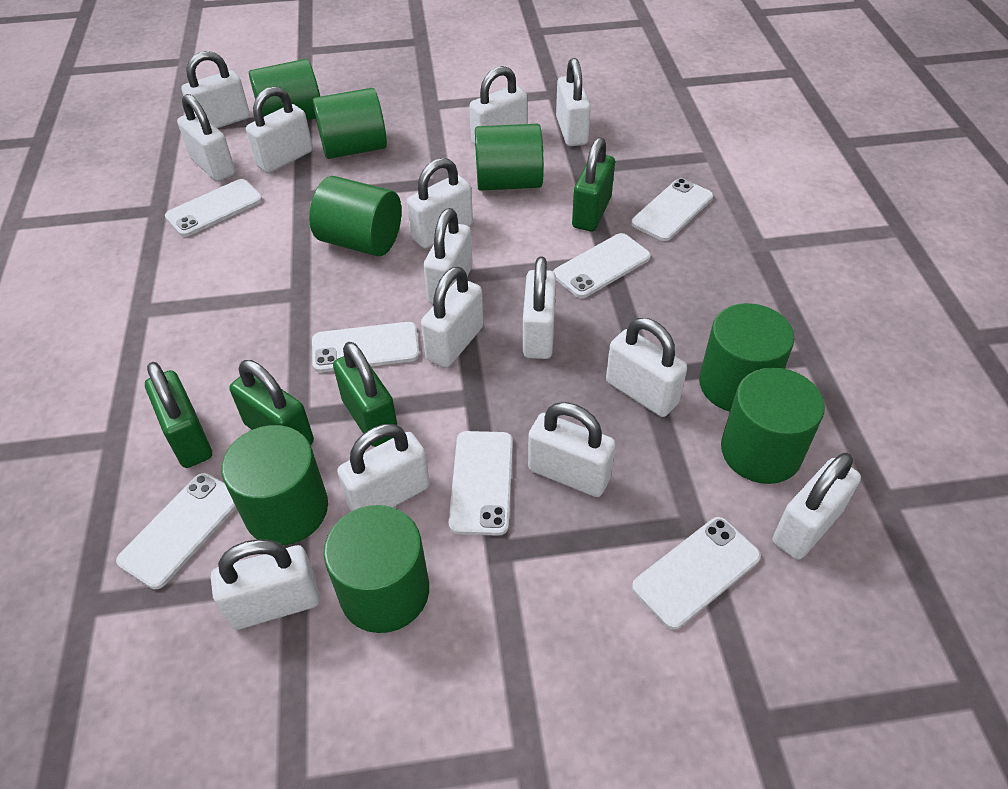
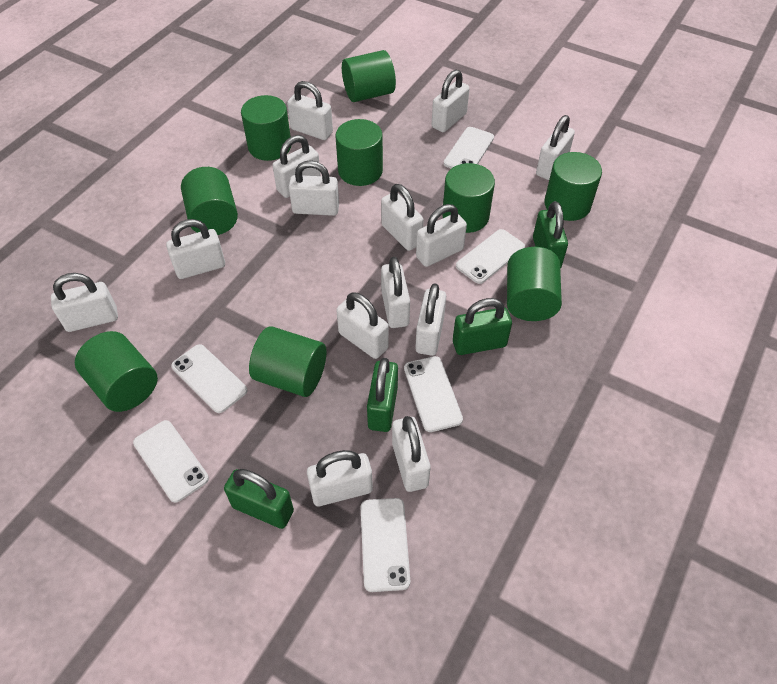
green cylinder: [221,425,328,545] [249,59,320,120] [309,176,401,256] [313,88,387,159] [324,505,429,633] [475,124,544,191] [699,303,794,411] [721,367,825,484] = 8 -> [75,331,158,412] [181,167,238,235] [241,95,291,161] [249,326,326,397] [336,119,383,186] [342,50,396,102] [442,163,495,233] [507,247,562,321] [545,152,602,221] = 9
white phone: [116,473,236,589] [165,179,262,237] [312,322,419,372] [449,431,513,536] [553,233,651,298] [631,178,713,241] [632,517,761,630] = 7 -> [133,420,209,503] [171,344,247,413] [361,498,410,592] [404,356,463,432] [444,127,494,169] [456,229,525,284] = 6

